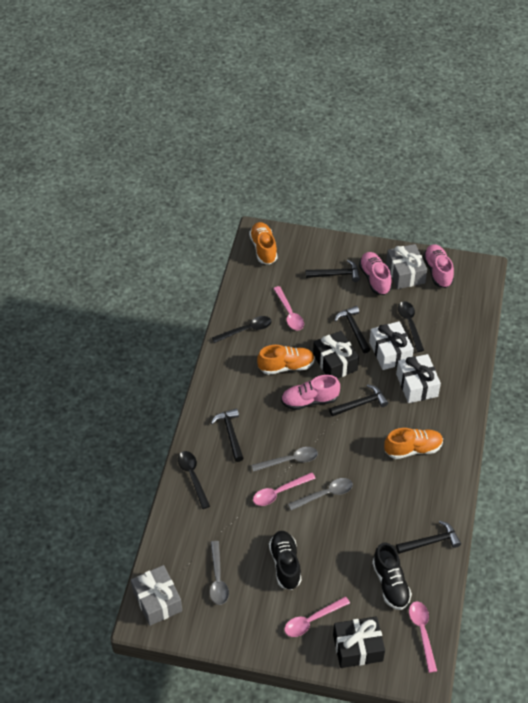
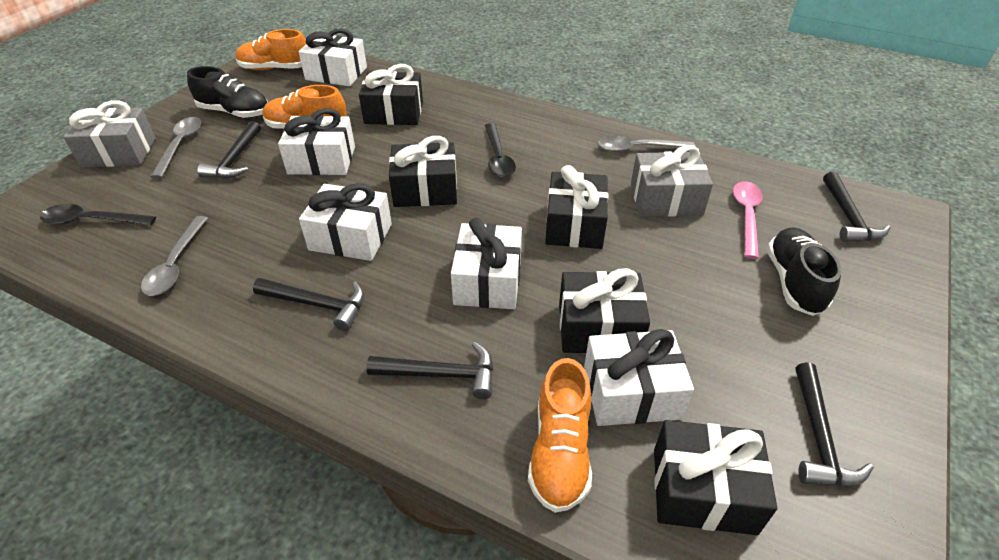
black gift: [313,331,359,379] [333,616,385,668] = 2 -> [359,64,423,125] [389,136,457,207] [545,165,608,249] [559,268,650,353] [654,420,777,535] = 5
black spoon: [178,451,210,509] [212,316,272,343] [398,301,424,352] = 3 -> [40,204,156,225] [485,123,516,178] = 2
pink shoe: [281,375,340,410] [359,252,392,295] [423,244,454,288] = 3 -> none = 0
pink spoon: [253,472,316,506] [273,286,304,330] [284,596,350,637] [409,601,437,673] = 4 -> [733,182,763,259] = 1
white gift: [369,321,414,370] [396,354,441,403] = 2 -> [278,108,355,175] [299,28,367,86] [299,183,392,261] [451,218,522,309] [584,329,694,426] = 5

